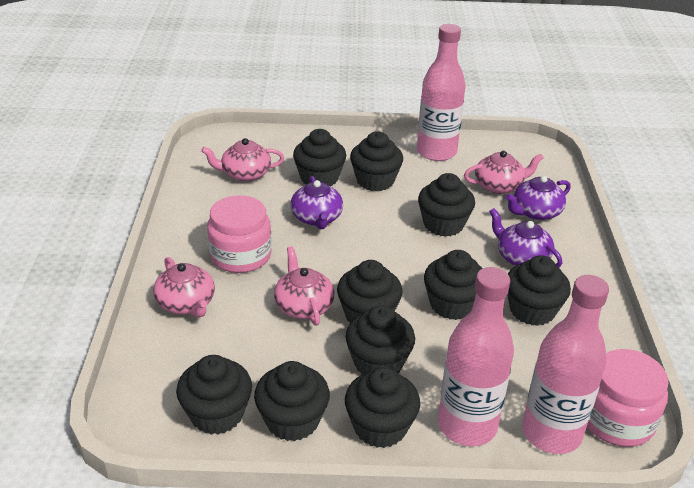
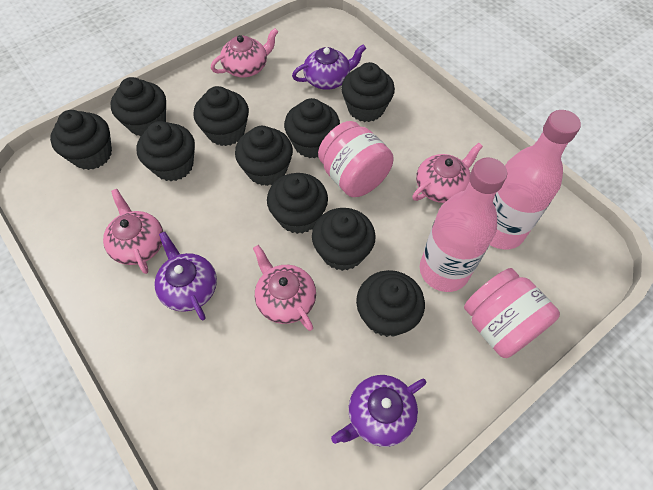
pink bottle: [417,24,465,161] [438,267,514,446] [522,275,609,454] = 3 -> [420,158,507,292] [490,110,581,249] = 2

